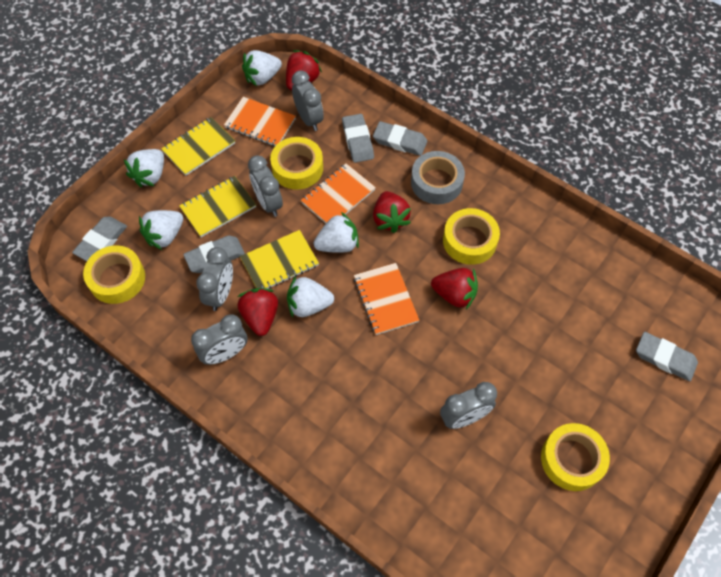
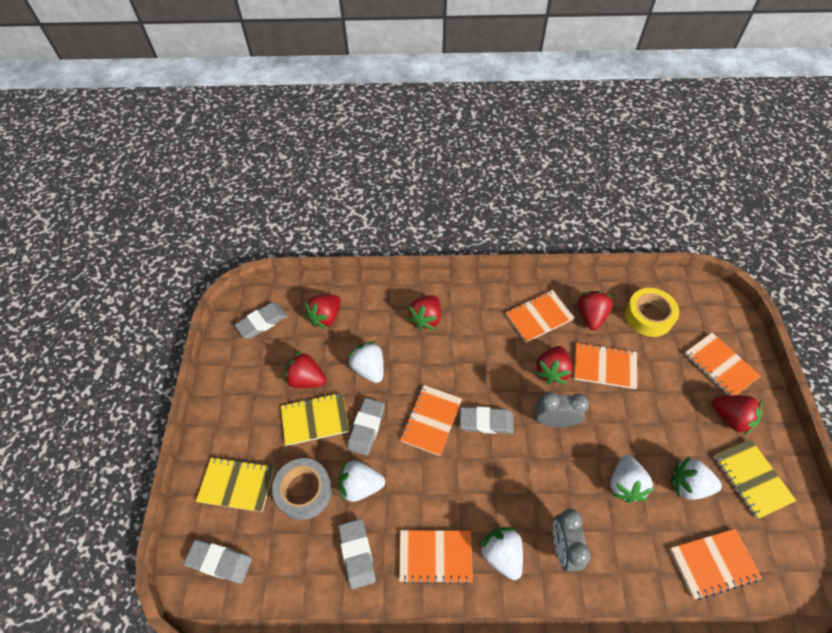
grey clock: [191,315,248,365] [196,247,233,311] [248,155,283,217] [292,70,323,131] [440,382,497,429] = 5 -> [535,392,589,427] [553,509,591,572] = 2
orange notebook: [224,97,296,146] [301,163,376,223] [354,263,419,335] = 3 -> [399,530,473,585] [400,385,462,456] [505,290,575,343] [574,342,637,389] [670,529,762,600] [685,333,761,396] = 6
red strawberry: [237,288,278,336] [286,50,322,90] [373,191,411,233] [431,268,478,310] = 4 -> [284,351,326,388] [305,295,341,329] [407,295,441,330] [535,346,573,384] [578,291,613,330] [712,395,762,435] = 6
yellow tape: [83,245,145,304] [270,137,323,190] [443,208,500,265] [541,423,610,491] = 4 -> [625,288,679,337] = 1

